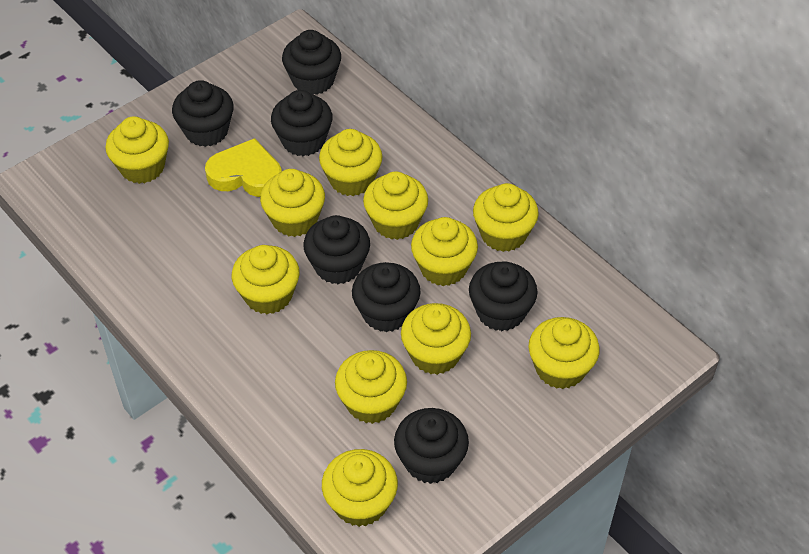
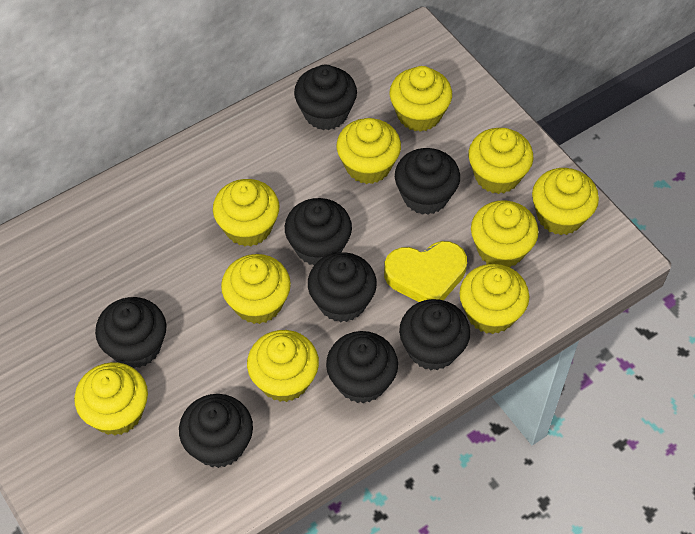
black cupcake: [172,80,234,147] [271,90,333,156] [282,30,341,95] [303,215,370,284] [352,262,421,332] [394,408,469,484] [469,261,538,331] = 7 -> [95,297,166,368] [179,394,253,468] [285,198,352,265] [294,64,357,130] [308,252,377,322] [326,331,398,403] [395,148,460,215] [399,299,470,370] = 8
yellow cupcake: [105,117,169,184] [232,245,300,314] [260,169,325,237] [319,129,383,196] [322,449,398,527] [335,350,407,424] [363,171,428,240] [401,303,471,375] [411,217,478,286] [473,183,539,252] [528,317,600,389] = 11 -> [74,362,148,436] [213,179,279,246] [221,254,291,324] [247,330,319,402] [337,118,401,184] [390,66,452,132] [459,264,529,334] [468,128,533,194] [471,200,539,267] [532,168,599,235] = 10

